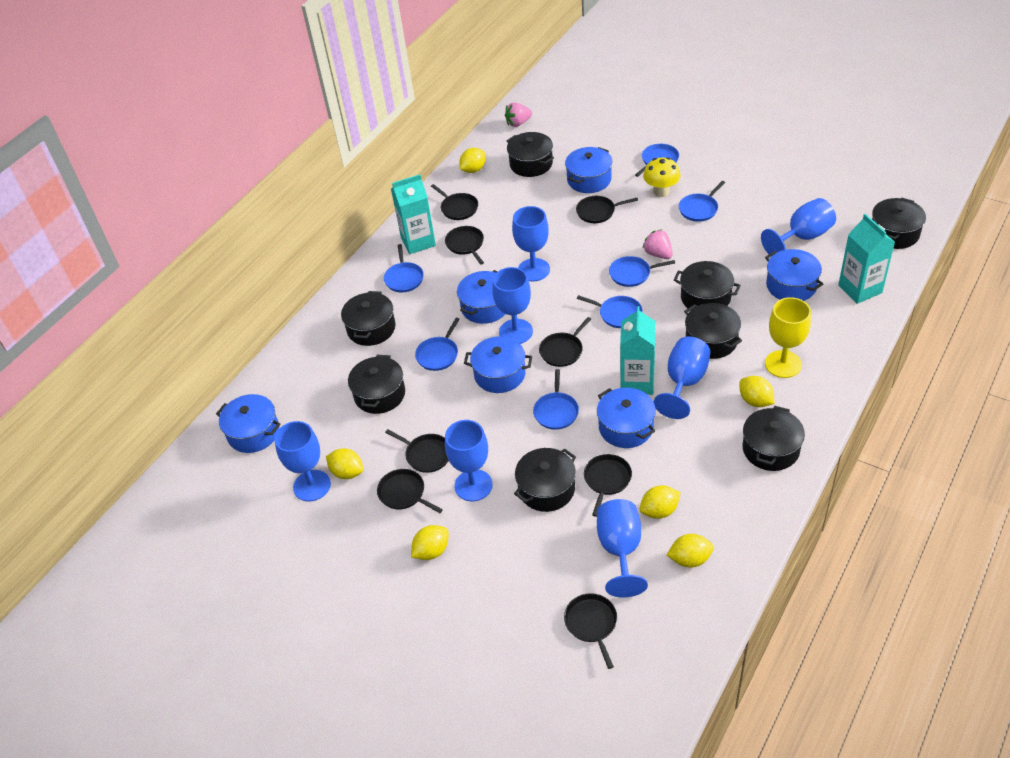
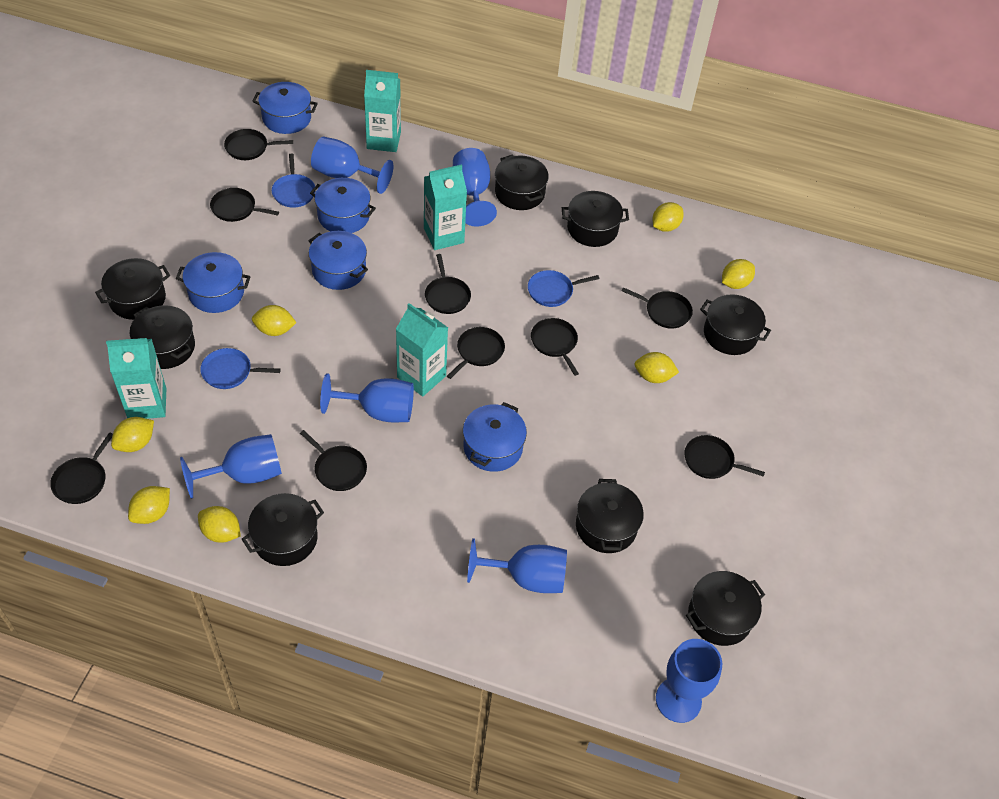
black pan: [377,469,443,513] [385,429,449,473] [431,184,478,220] [445,226,484,265] [539,317,591,367] [564,593,617,669] [576,196,638,223] [584,454,632,517] = 8 -> [50,432,113,504] [210,188,279,222] [224,129,293,160] [300,430,367,491] [425,254,471,314] [447,327,505,379] [531,318,579,376] [622,287,693,329] [684,435,765,479] = 9
blue goblet: [274,421,331,502] [445,420,493,501] [492,267,533,344] [512,206,550,281] [597,499,648,597] [654,337,711,419] [761,198,836,257] = 7 -> [180,434,282,499] [311,137,393,194] [320,373,414,422] [453,148,497,227] [467,538,567,593] [656,639,722,723] = 6
blue pan: [384,244,424,292] [415,318,460,371] [533,369,579,430] [577,295,643,328] [609,256,675,287] [635,144,679,177] [679,181,725,222] = 7 -> [200,348,281,389] [272,153,315,207] [528,270,599,307] = 3
blue pot: [216,394,281,453] [457,270,505,324] [464,336,532,393] [565,147,612,193] [597,388,656,448] [765,249,823,301] = 6 -> [176,252,251,313] [252,82,318,134] [308,231,368,290] [310,178,376,233] [463,402,527,472] = 5
pink strawberry: [505,103,532,127] [643,230,673,259] = 2 -> none = 0
turquoise carton: [391,174,436,254] [620,306,655,395] [838,214,895,304] = 3 -> [106,338,166,419] [364,70,401,152] [396,303,448,397] [424,164,467,250] = 4
yellow goblet: [765,297,811,378] = 1 -> none = 0
yellow lemon: [326,448,363,479] [411,525,449,560] [459,148,486,173] [640,485,681,519] [667,534,714,568] [739,376,774,407] = 6 -> [111,417,154,452] [128,486,170,524] [198,506,241,543] [252,305,297,336] [634,352,679,383] [652,202,683,232] [722,259,755,289] = 7
yellow mushroom: [643,157,681,197] = 1 -> none = 0

